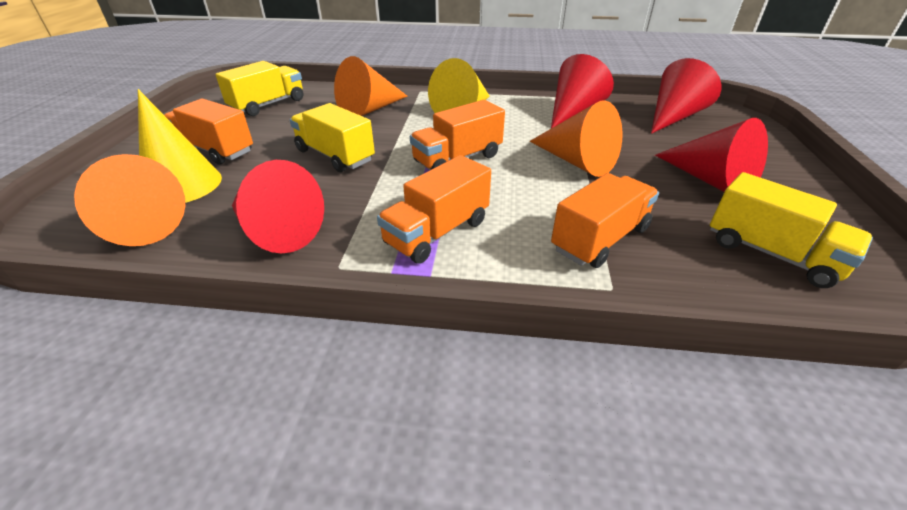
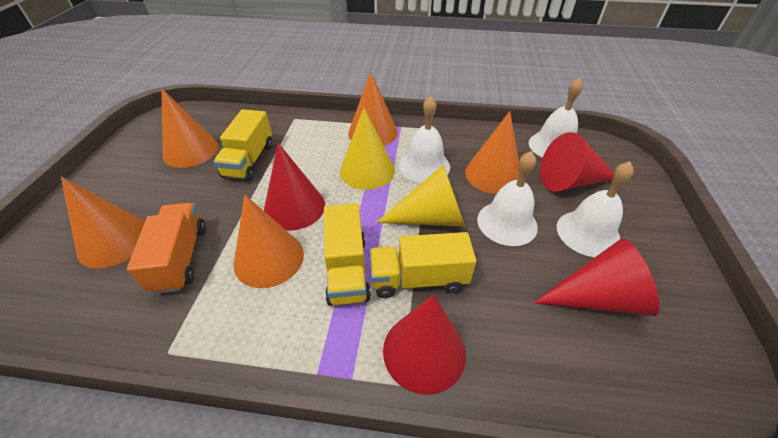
orange cone: [74,154,185,246] [334,56,408,116] [530,100,623,177] = 3 -> [61,177,145,268] [161,88,218,168] [234,195,304,288] [348,72,398,146] [465,111,519,194] = 5
orange truck: [164,98,253,165] [377,155,491,264] [410,100,505,170] [551,173,659,268] = 4 -> [127,203,206,294] = 1
white bell: none = 0 -> [399,96,450,183] [477,151,538,246] [529,78,583,158] [557,161,634,257] = 4

